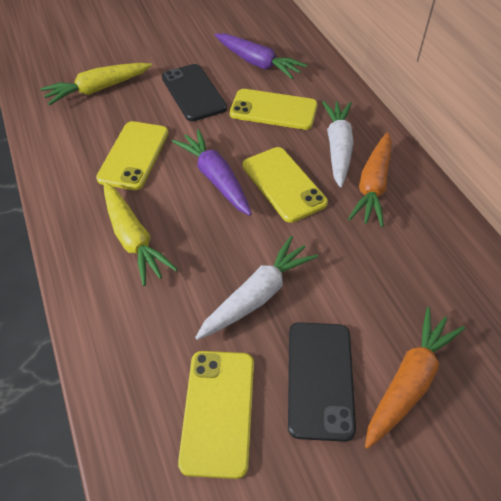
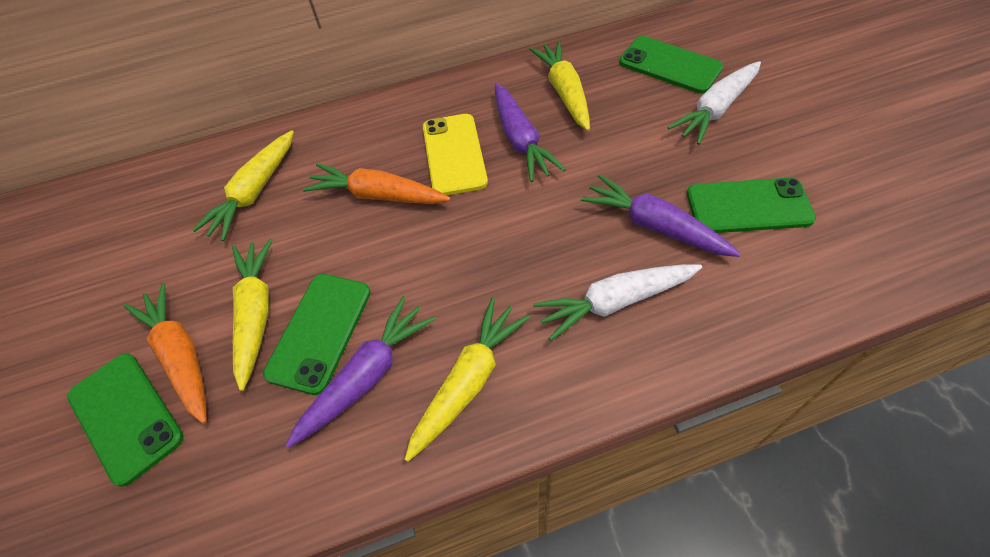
black phone: [162,64,227,121] [288,322,356,442] = 2 -> none = 0
green phone: none = 0 -> [67,353,184,487] [263,274,371,395] [619,36,724,94] [687,178,816,233] = 4
purple carrot: [172,129,252,216] [215,33,307,79] = 2 -> [286,296,436,448] [495,84,566,182] [581,174,741,257] = 3
yellow carrot: [40,63,152,106] [104,182,178,286] = 2 -> [192,130,294,241] [232,239,273,391] [404,297,530,462] [529,41,590,131] = 4
yellow phone: [96,121,169,190] [178,351,254,479] [230,89,318,130] [243,147,328,223] = 4 -> [423,114,488,195] = 1

